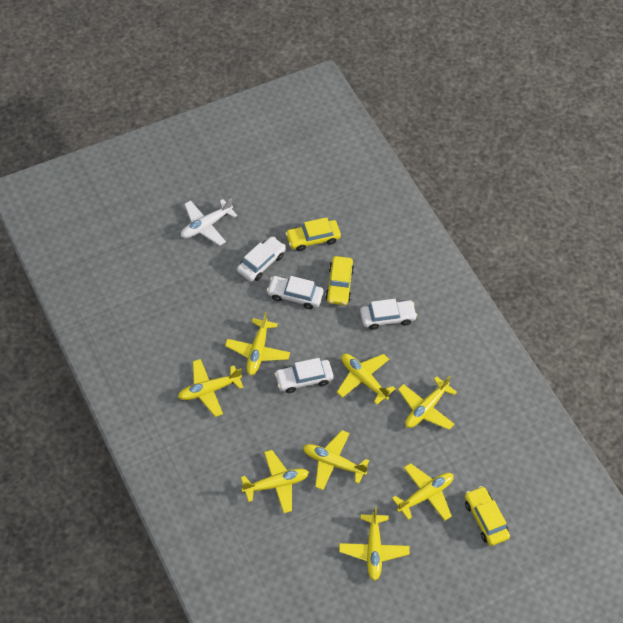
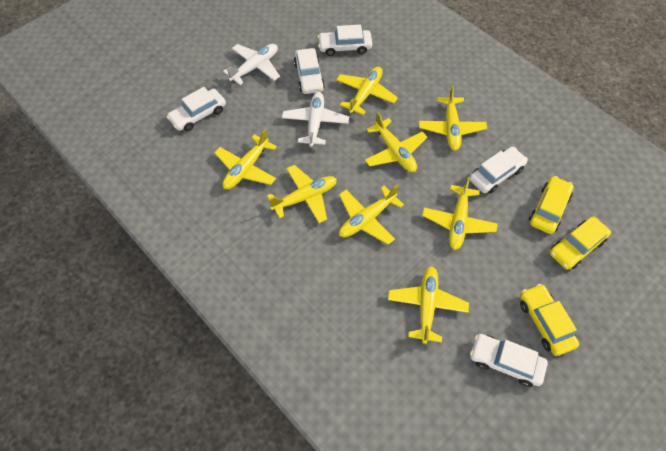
white car: [237,236,286,281] [267,276,324,309] [274,358,334,393] [360,299,417,330] = 4 -> [167,87,226,132] [294,48,325,94] [318,25,372,56] [470,147,528,194] [470,334,548,387] = 5
white plane: [181,198,237,246] = 1 -> [223,44,280,85] [282,92,349,147] = 2

